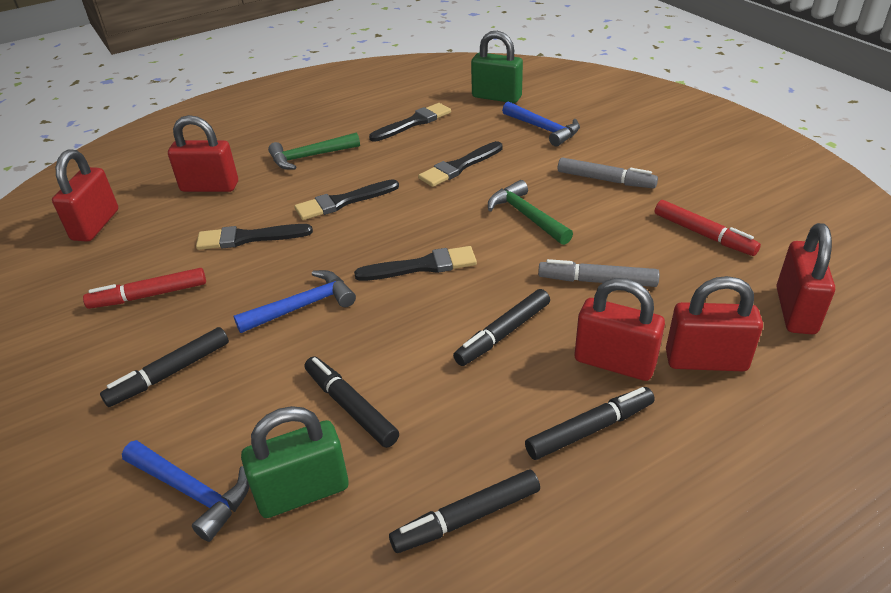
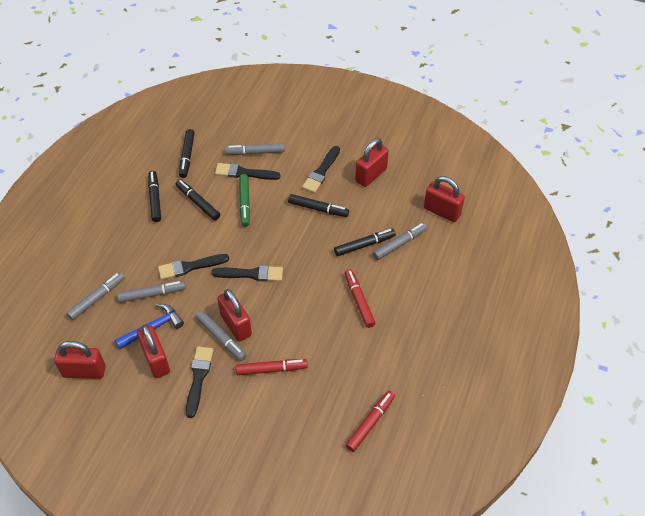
blue hammer: [122,440,250,542] [234,270,356,333] [502,101,580,147] = 3 -> [115,304,184,349] = 1
green hammer: [268,132,360,170] [488,180,573,245] = 2 -> none = 0
green marker: none = 0 -> [239,174,250,227] = 1
green padlock: [241,406,349,518] [471,31,523,103] = 2 -> none = 0
grey marker: [538,259,659,287] [558,157,658,188] = 2 -> [67,272,125,320] [117,281,186,303] [196,311,247,361] [225,143,285,155] [373,223,427,260] = 5
red marker: [83,268,206,309] [655,200,761,256] = 2 -> [236,359,308,375] [344,269,376,328] [345,391,395,452] = 3

